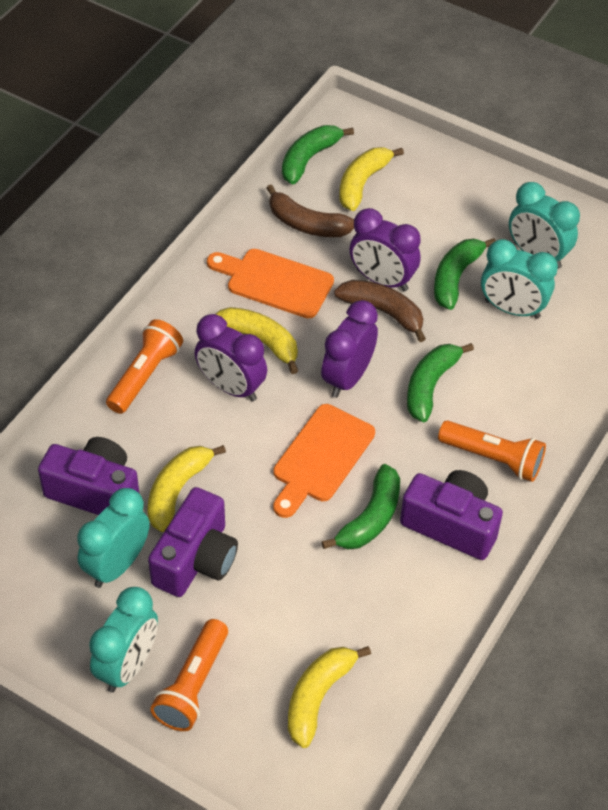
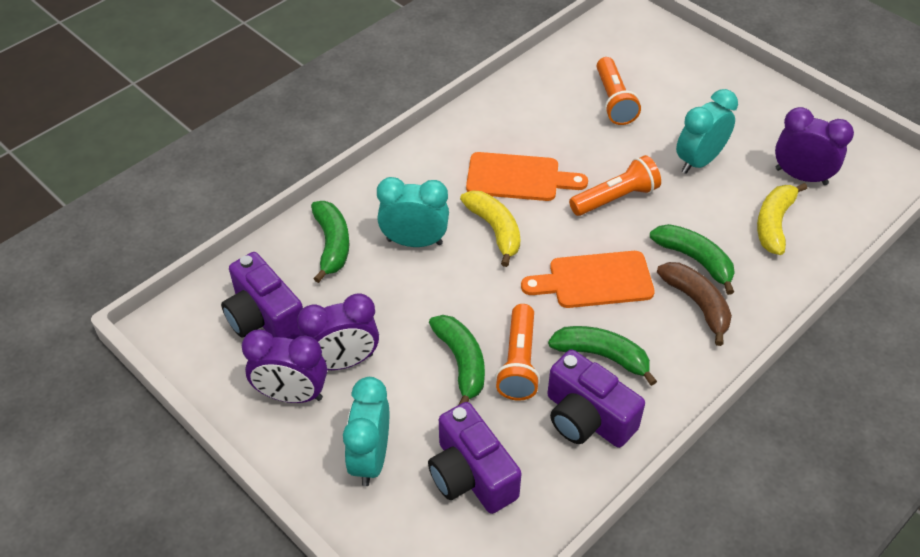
brown banana: [266,184,354,237] [334,280,426,342] = 2 -> [657,262,732,346] = 1
turquoise clock: [77,488,150,588] [89,587,158,693] [481,239,558,319] [509,182,580,269] = 4 -> [343,377,389,486] [377,177,449,247] [676,89,738,174] = 3
yellow banana: [147,445,226,532] [216,307,298,374] [288,646,371,748] [339,147,404,211] = 4 -> [460,190,521,267] [757,183,807,255] = 2

